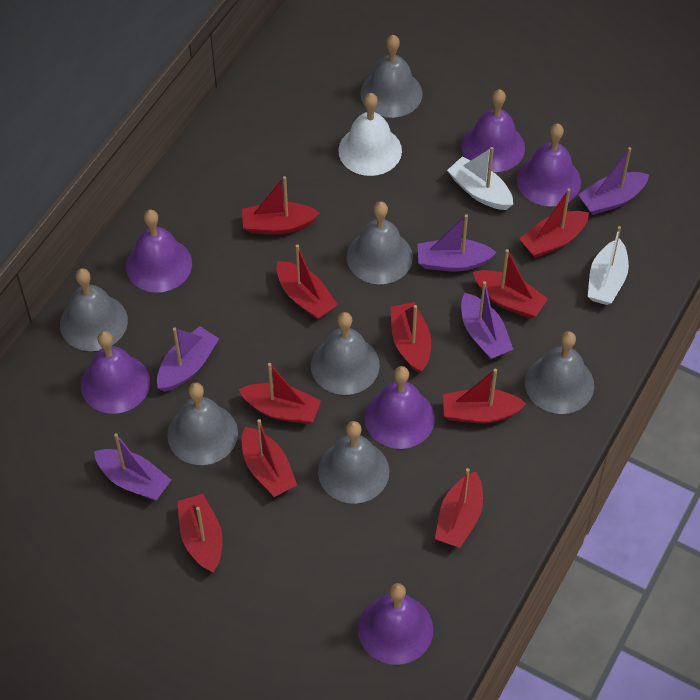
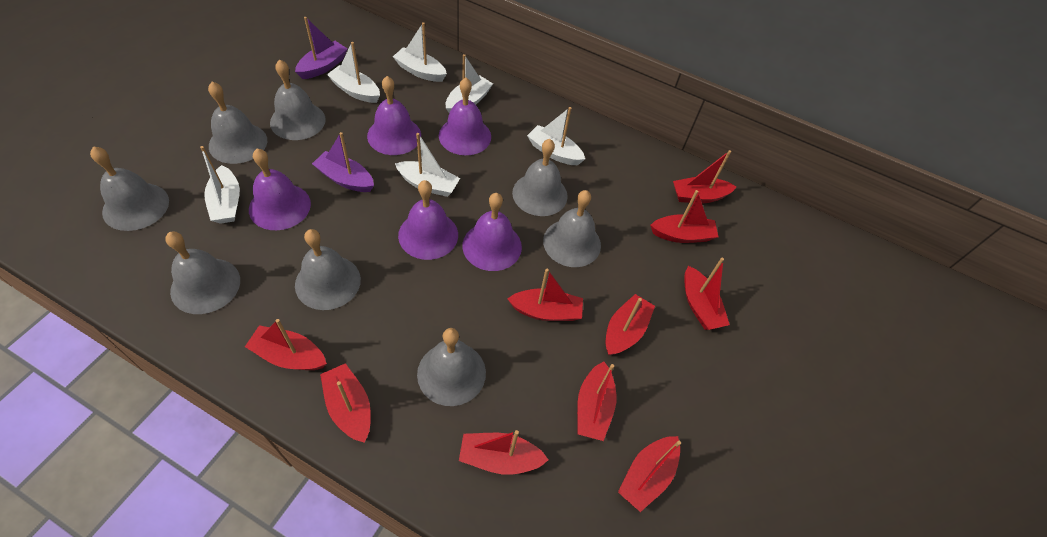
grey bell: [60,268,128,351] [167,383,238,465] [311,312,380,395] [318,421,390,504] [347,201,413,284] [360,35,423,118] [525,331,594,414] = 7 -> [90,147,169,231] [165,231,240,314] [208,82,267,164] [270,59,326,140] [295,229,361,310] [417,328,486,406] [512,139,568,216] [543,190,601,267] = 8
purple bell: [81,331,150,414] [126,210,192,293] [358,583,433,665] [365,366,435,449] [462,89,525,172] [517,123,581,206] = 6 -> [249,149,311,230] [367,76,421,155] [398,180,458,260] [439,77,491,155] [462,193,522,271] = 5
purple boat: [94,433,171,500] [157,326,219,392] [418,214,497,272] [461,281,513,359] [578,147,649,215] = 5 -> [295,17,348,79] [312,132,374,192] = 2
white bell: [338,93,402,176] = 1 -> none = 0
white boat: [447,147,513,210] [588,226,629,305] = 2 -> [200,146,240,224] [327,42,380,103] [393,22,447,82] [395,133,460,197] [446,54,493,113] [527,107,585,165] = 6

